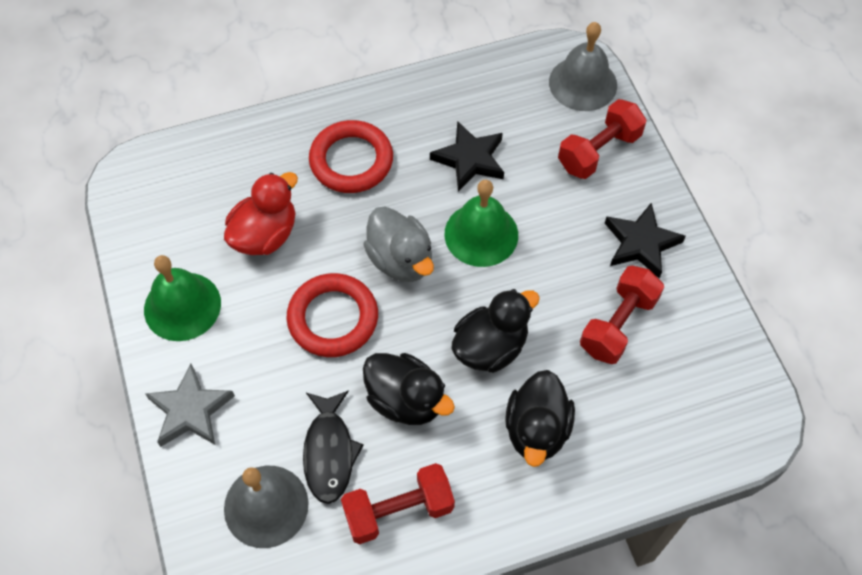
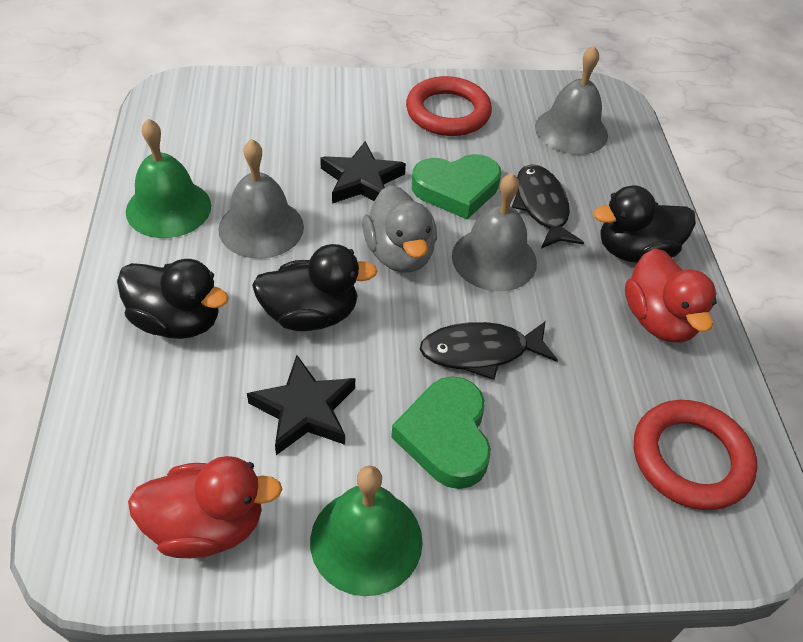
black fish: [303,390,364,504] = 1 -> [420,321,558,380] [512,164,584,249] = 2
green heart: none = 0 -> [391,376,491,489] [412,154,501,219] = 2
grey bell: [224,466,309,548] [549,22,617,111] = 2 -> [218,139,304,259] [452,173,537,291] [535,46,608,155] = 3
grey star: [145,364,235,447] = 1 -> none = 0
red duck: [224,172,298,255] = 1 -> [128,456,282,558] [625,248,717,343] = 2
red dumbbell: [341,463,455,544] [558,99,646,179] [580,266,664,364] = 3 -> none = 0

